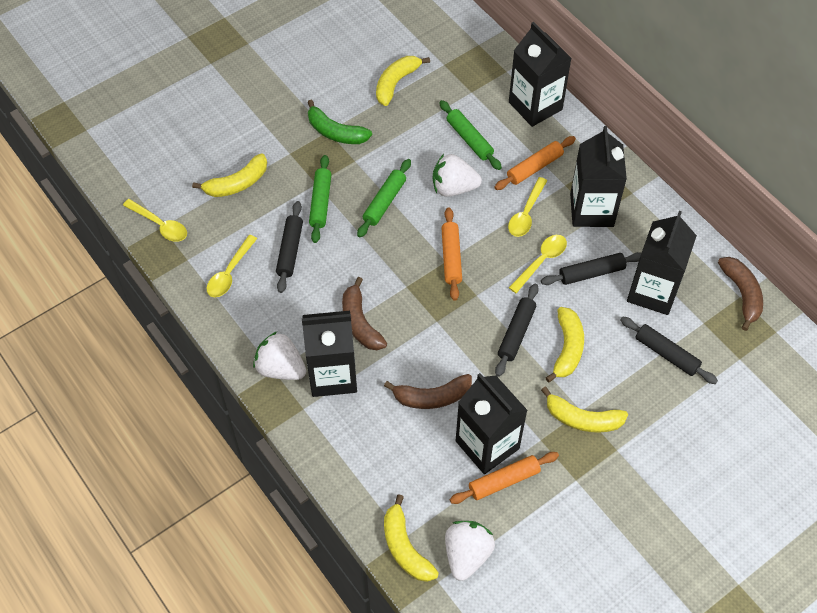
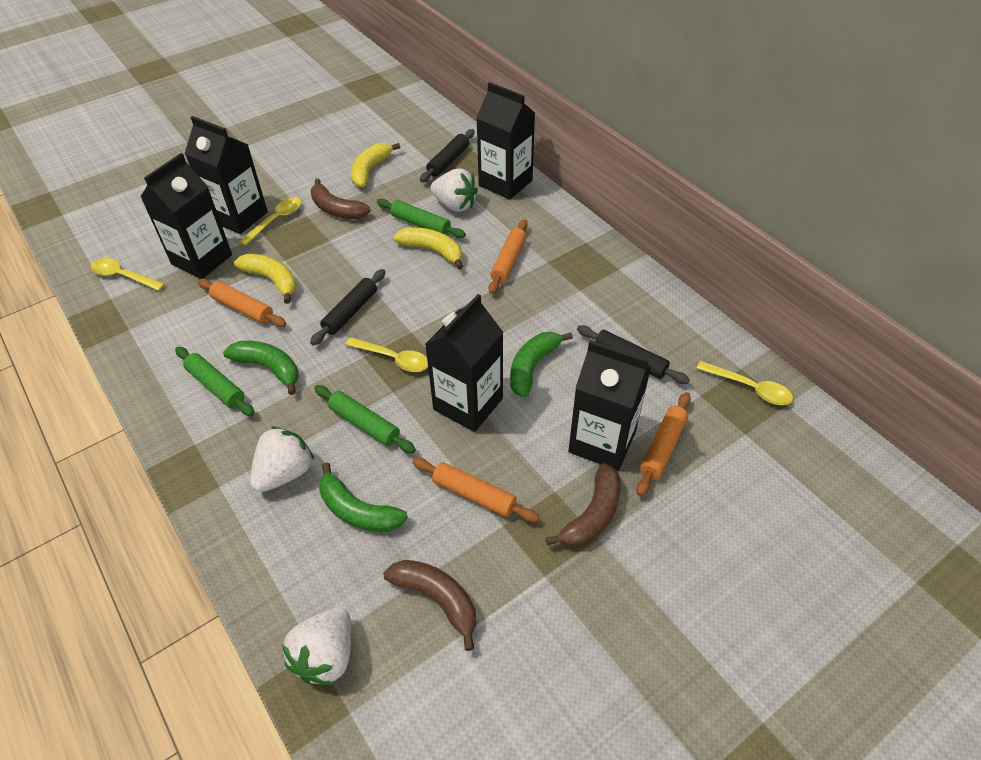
black rolling pin: [276,201,303,293] [495,284,539,377] [541,252,641,285] [620,317,718,384] = 4 -> [310,269,385,345] [420,129,475,182] [577,325,690,384] = 3
green banana: [308,100,372,144] = 1 -> [223,341,299,395] [319,462,408,532] [510,332,573,398] = 3
orange rolling pin: [441,207,462,301] [450,452,559,504] [494,136,576,190] = 3 -> [197,279,286,327] [412,458,539,522] [489,219,528,294] [636,392,691,496] = 4
yellow banana: [192,153,267,197] [376,56,430,106] [384,494,439,582] [541,387,628,433] [546,307,584,383] = 5 -> [234,253,297,304] [351,143,400,188] [393,227,463,270] = 3

